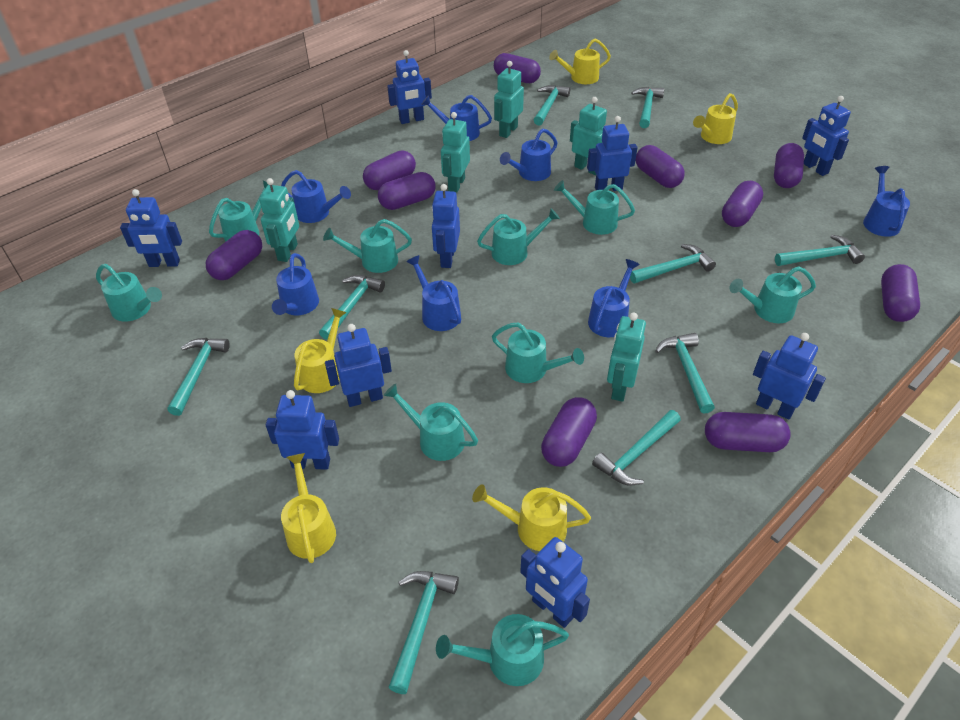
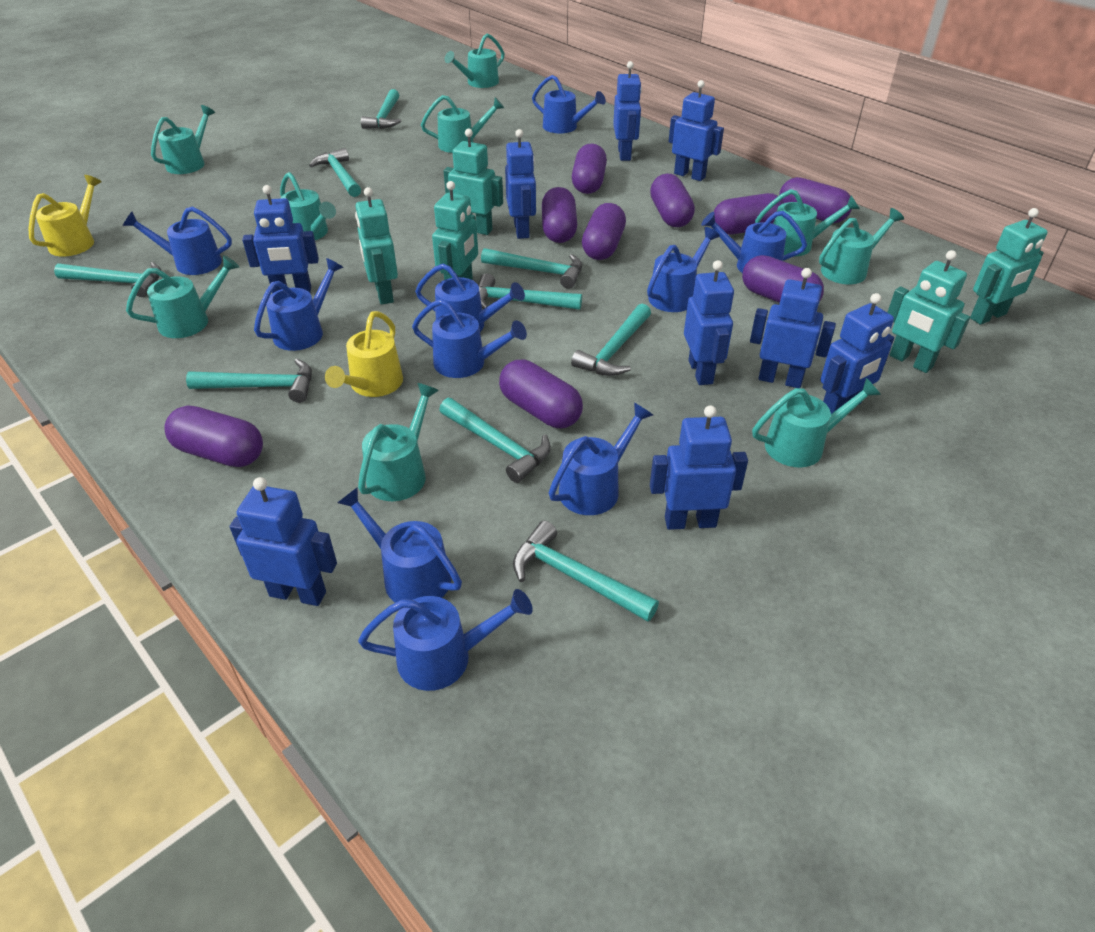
blue watering can: [272,253,319,315] [281,170,351,223] [406,255,461,331] [421,95,492,141] [500,129,558,181] [588,259,640,337] [863,166,910,237] = 7 -> [123,206,232,275] [254,258,344,351] [337,487,462,603] [358,589,533,691] [412,299,527,378] [415,264,525,332] [532,75,606,133] [548,403,653,515] [647,227,720,312] [701,211,807,273] = 10
purple capsule: [206,230,262,280] [363,151,416,190] [378,172,435,210] [494,53,541,83] [541,397,597,467] [636,145,685,188] [705,412,791,452] [722,181,763,227] [774,143,804,188] [881,264,920,322] = 10 -> [165,405,263,467] [499,359,583,428] [542,187,577,243] [572,144,607,194] [582,203,626,260] [650,174,695,227] [713,193,784,235] [742,255,824,303] [779,177,852,223] = 9
yellow watering can: [281,453,336,563] [294,308,347,393] [472,484,591,551] [549,39,611,84] [693,93,738,144] = 5 -> [28,175,102,257] [325,311,403,397] = 2

